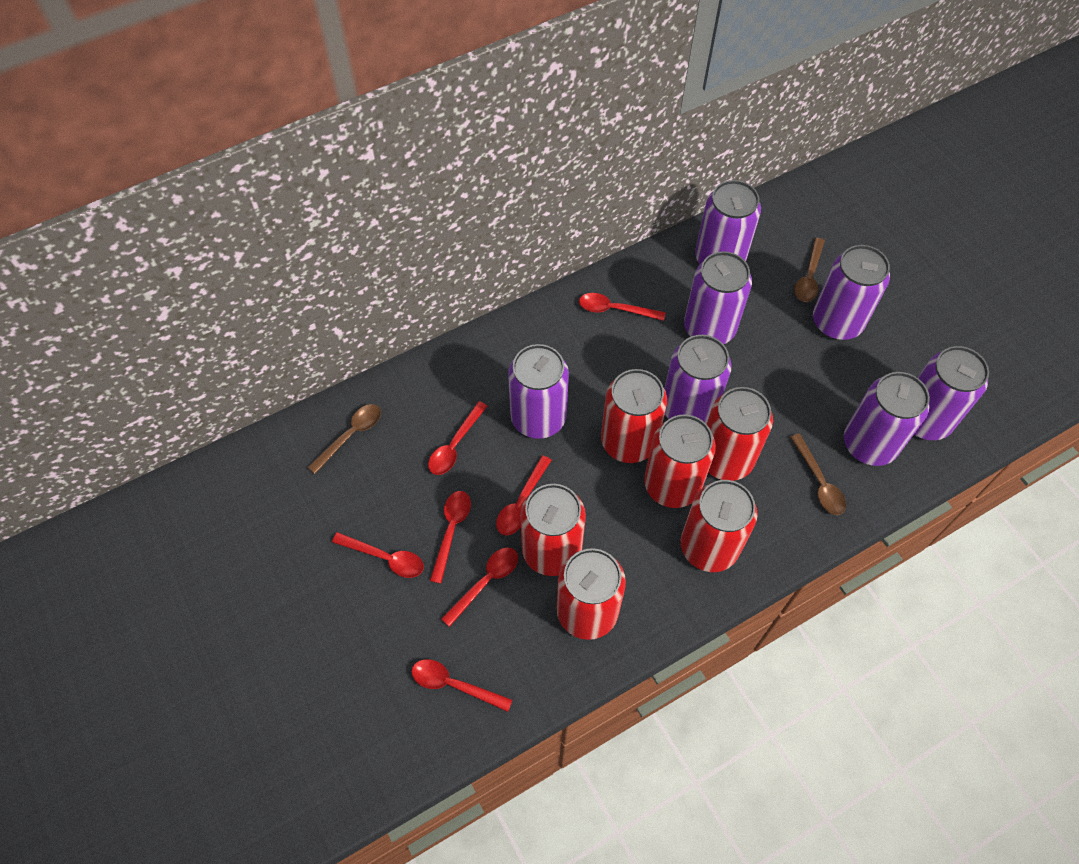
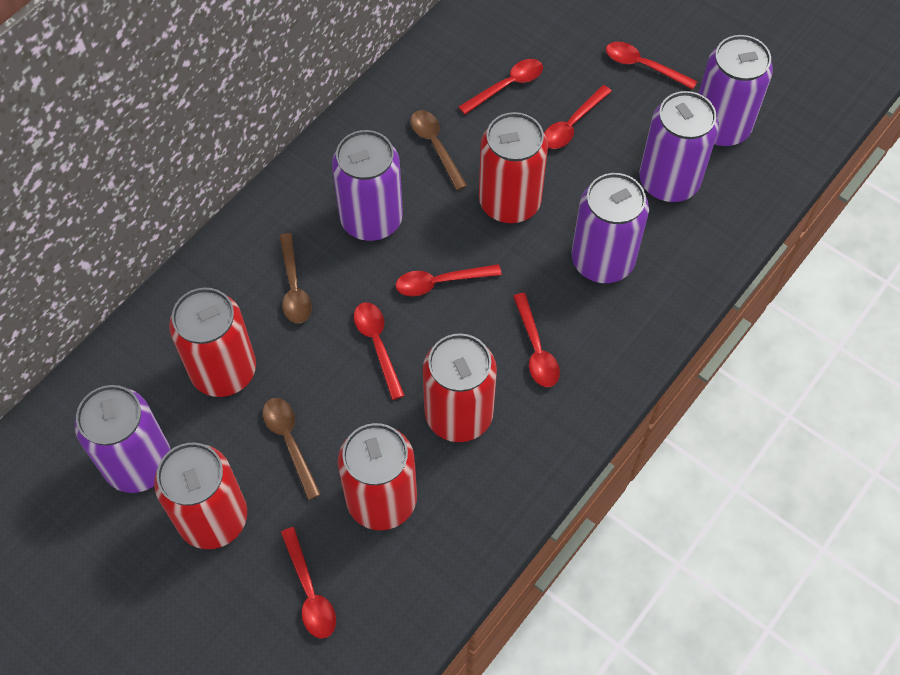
purple can: [508,344,569,439] [664,335,732,424] [684,251,752,344] [695,180,761,264] [813,245,890,340] [844,372,930,466] [914,346,989,440] = 7 -> [75,385,171,493] [332,130,403,241] [572,173,649,283] [640,91,719,202] [699,35,773,147] = 5
red can: [520,484,586,576] [557,548,626,640] [601,369,667,463] [644,414,716,508] [680,480,758,572] [707,387,773,481] = 6 -> [154,443,247,549] [169,288,256,397] [338,423,417,530] [423,333,497,442] [479,112,548,223] = 5

